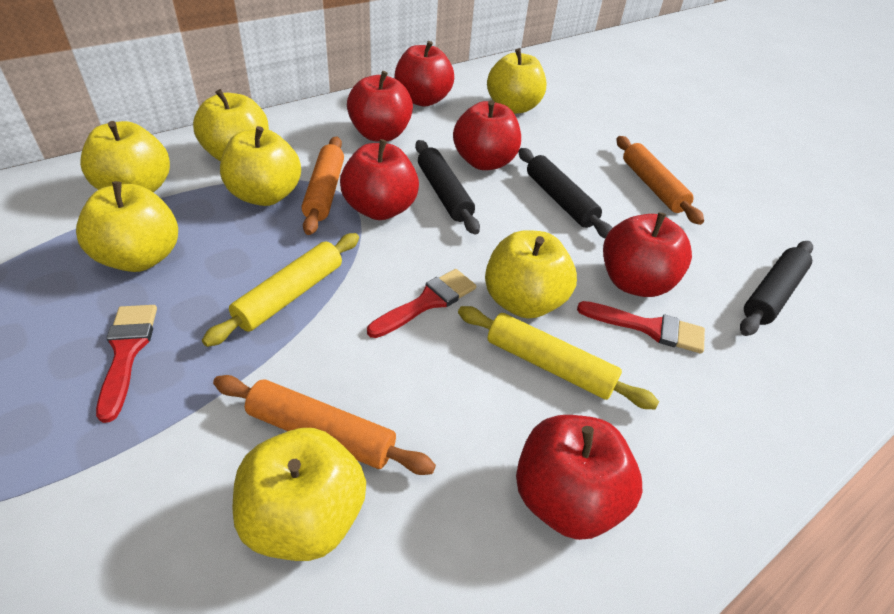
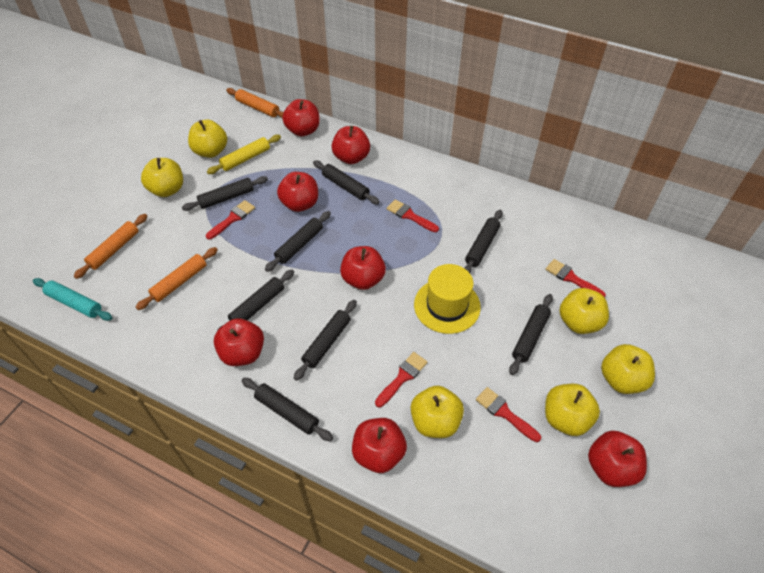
black rolling pin: [415,140,480,234] [518,148,612,238] [740,241,813,336] = 3 -> [182,176,268,211] [217,270,294,331] [242,378,333,441] [265,211,331,272] [294,300,357,381] [313,160,380,204] [464,210,503,273] [509,294,553,375] = 8
red apple: [340,139,419,220] [347,71,413,142] [394,41,454,107] [453,100,521,170] [516,415,642,540] [603,212,692,297] = 6 -> [214,318,264,366] [277,172,318,212] [282,99,320,136] [332,126,370,164] [340,246,386,290] [352,418,407,473] [588,431,647,487] = 7
red brush: [96,305,157,423] [367,269,476,338] [577,301,705,353] = 3 -> [206,200,255,239] [375,352,428,407] [387,199,439,232] [476,387,541,442] [545,259,606,297] = 5
turquoise rolling pin: none = 0 -> [33,278,112,321] = 1
yellow apple: [76,181,178,272] [80,121,170,192] [193,89,269,161] [220,126,301,206] [232,428,366,561] [485,230,577,319] [487,48,546,114] = 7 -> [141,158,183,197] [188,120,227,158] [411,386,464,438] [545,384,600,436] [559,288,609,334] [601,344,655,394] = 6
yellow hat: none = 0 -> [414,264,481,334] = 1
yellow rolling pin: [202,233,359,347] [458,306,659,409] = 2 -> [207,135,281,174] = 1

